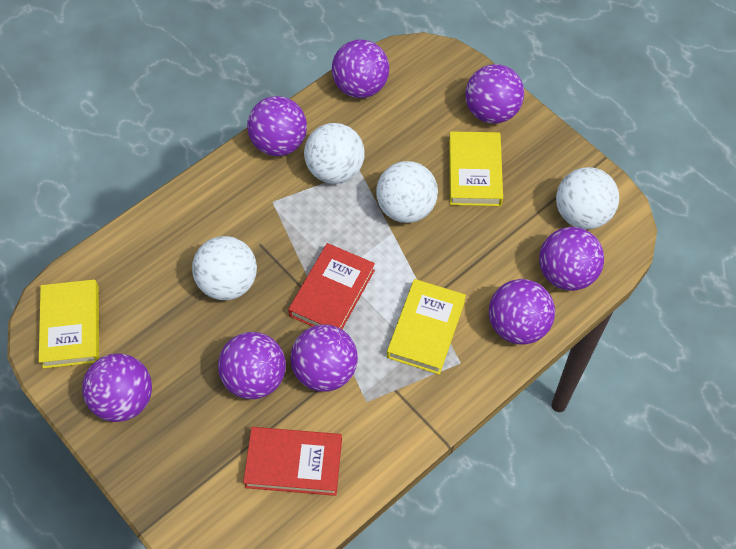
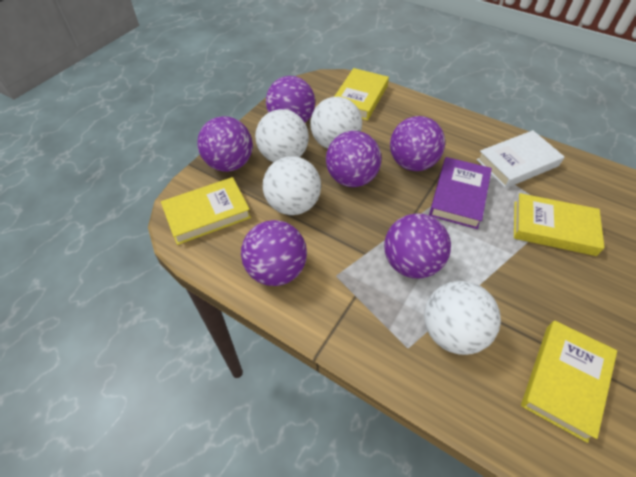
purple ball: [82,353,152,422] [218,332,286,399] [247,96,307,156] [290,324,358,392] [332,39,389,98] [465,64,524,124] [489,279,555,345] [539,227,604,291] = 8 -> [197,116,253,172] [241,220,307,286] [266,76,315,123] [326,131,382,187] [384,213,451,279] [390,116,445,171] = 6
purple book: none = 0 -> [429,157,492,229] = 1
red book: [243,427,342,496] [288,243,375,329] = 2 -> none = 0
white book: none = 0 -> [477,130,564,188] = 1
yellow book: [39,279,99,369] [387,279,466,375] [449,131,503,206] = 3 -> [161,177,251,245] [334,68,389,120] [514,193,605,256] [521,321,617,443] = 4

